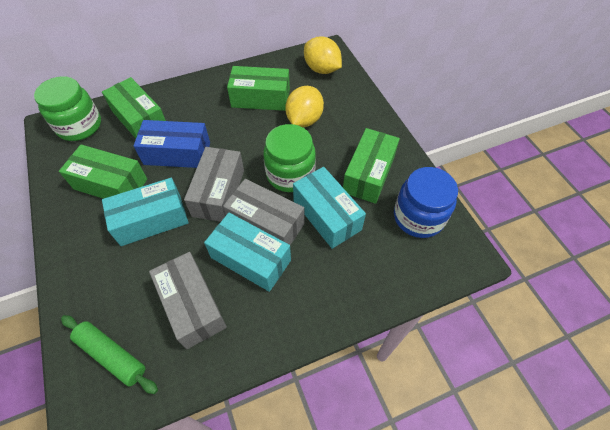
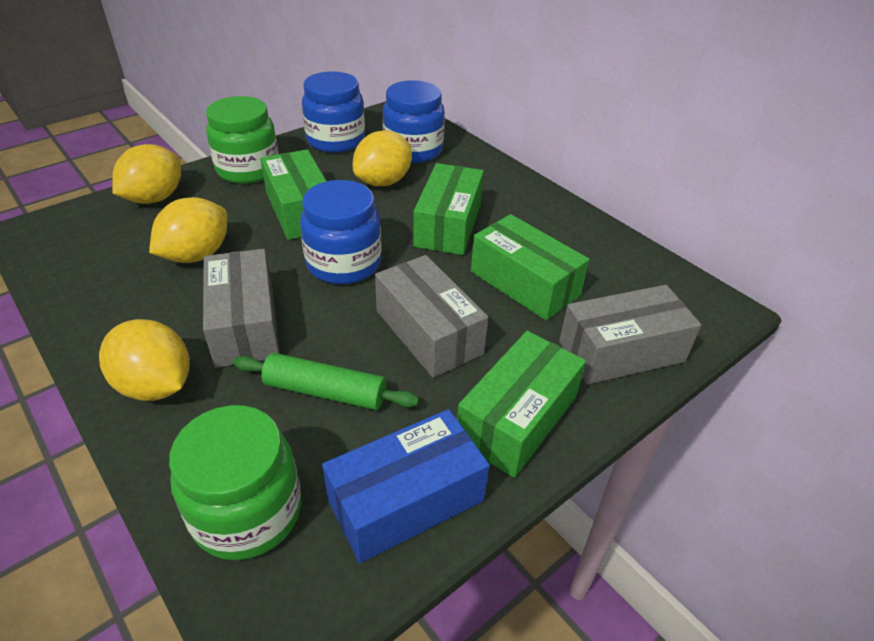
blue jar: [394,167,458,238] = 1 -> [300,180,382,285] [302,71,365,153] [382,80,445,163] = 3
turquoise box: [102,178,189,246] [204,212,291,292] [293,167,366,249] = 3 -> none = 0
yellow lemon: [285,86,324,127] [304,36,342,74] = 2 -> [99,319,190,401] [112,144,181,204] [149,197,227,263] [353,131,412,186] = 4

